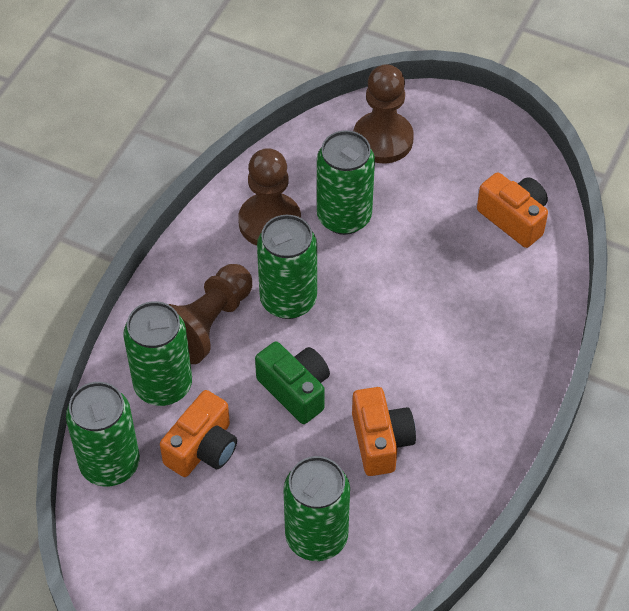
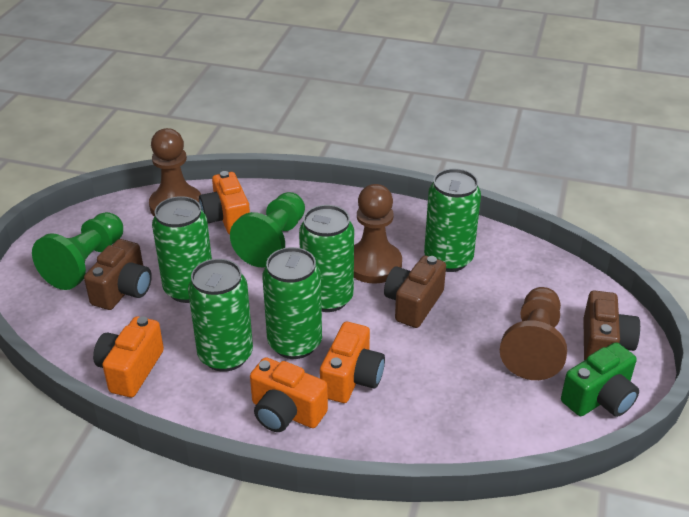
brown camera: none = 0 -> [84,239,152,310] [384,255,446,328] [583,290,640,361] = 3
green pawn: none = 0 -> [32,212,123,290] [230,192,305,267] = 2
orange camera: [160,390,237,477] [352,387,416,476] [477,172,548,248] = 3 -> [93,316,164,397] [199,171,250,235] [250,357,328,432] [320,322,385,403] = 4

